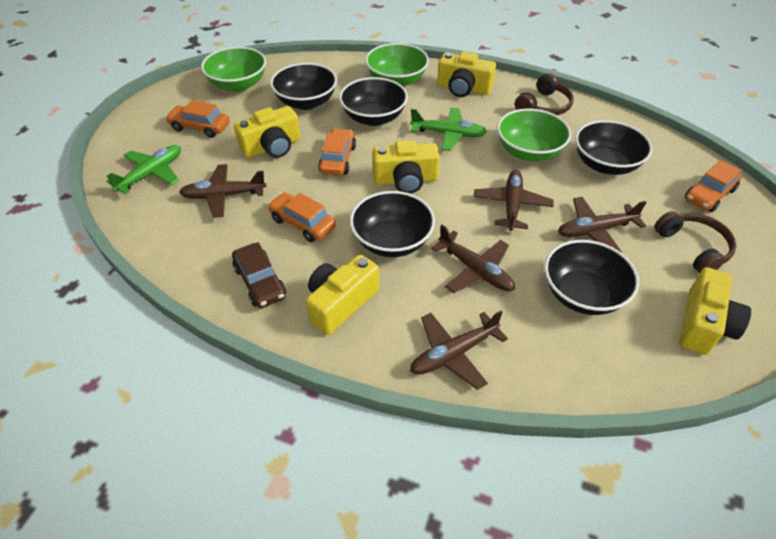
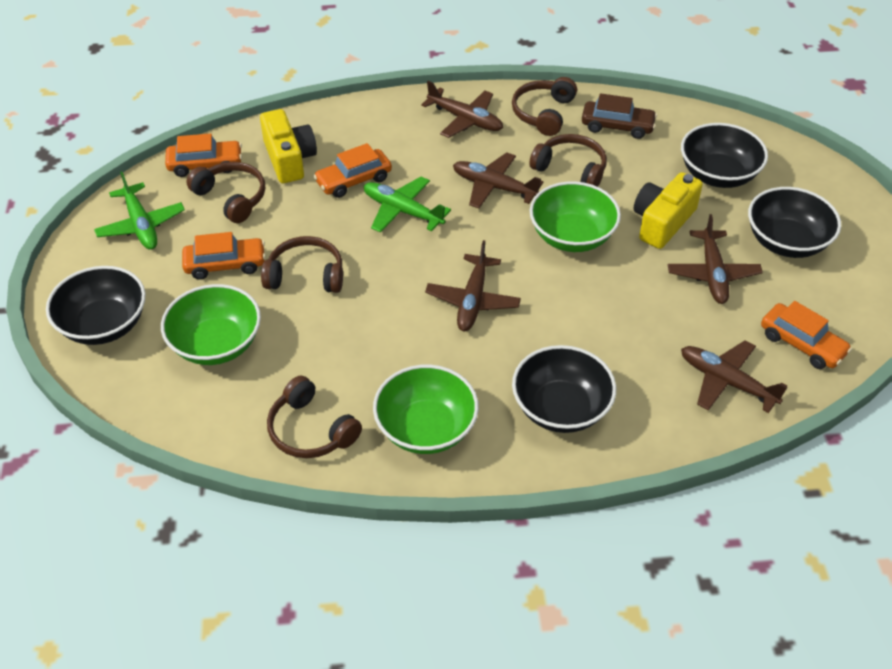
black bowl: [270,63,337,110] [339,77,408,126] [350,191,435,257] [544,240,639,315] [575,120,653,175] = 5 -> [46,266,145,345] [512,345,616,433] [681,123,768,188] [748,187,841,258] = 4
brown headphones: [515,73,574,115] [654,211,736,274] = 2 -> [186,162,265,223] [261,236,343,293] [267,376,362,458] [512,77,577,136] [529,134,607,187] = 5
yellow camera: [234,106,301,158] [306,254,379,335] [372,140,440,193] [437,51,496,97] [679,267,751,355] = 5 -> [260,109,317,183] [633,172,703,249] = 2

